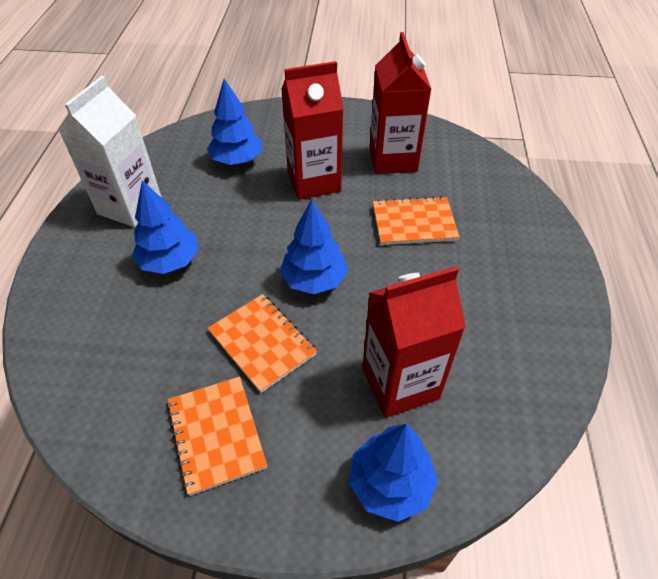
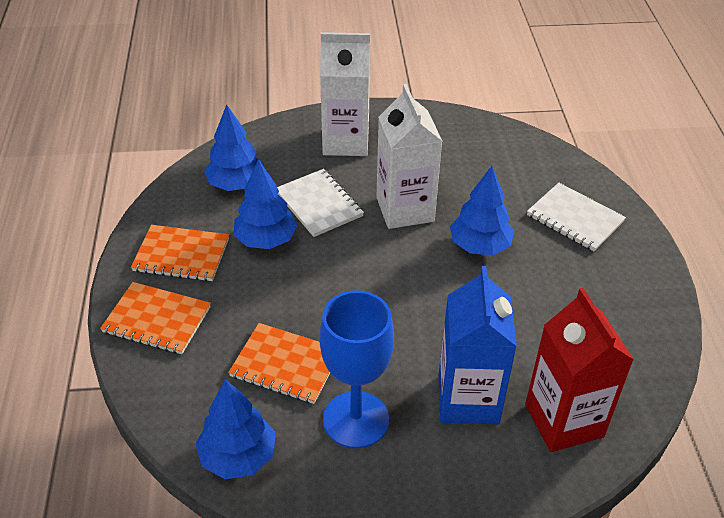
blue carton: none = 0 -> [438,266,517,424] = 1
blue goblet: none = 0 -> [319,290,394,449] = 1
red carton: [281,61,344,200] [362,266,466,418] [369,32,431,174] = 3 -> [525,288,634,452] = 1
white carton: [59,76,162,227] = 1 -> [320,32,370,156] [376,84,442,229] = 2
white notebook: none = 0 -> [277,169,364,237] [527,183,626,251] = 2

